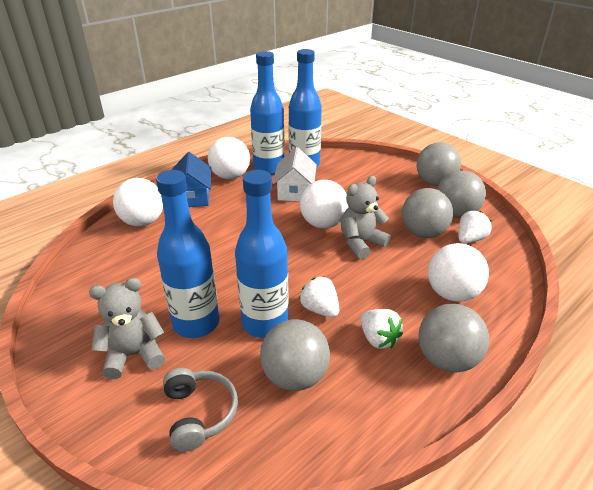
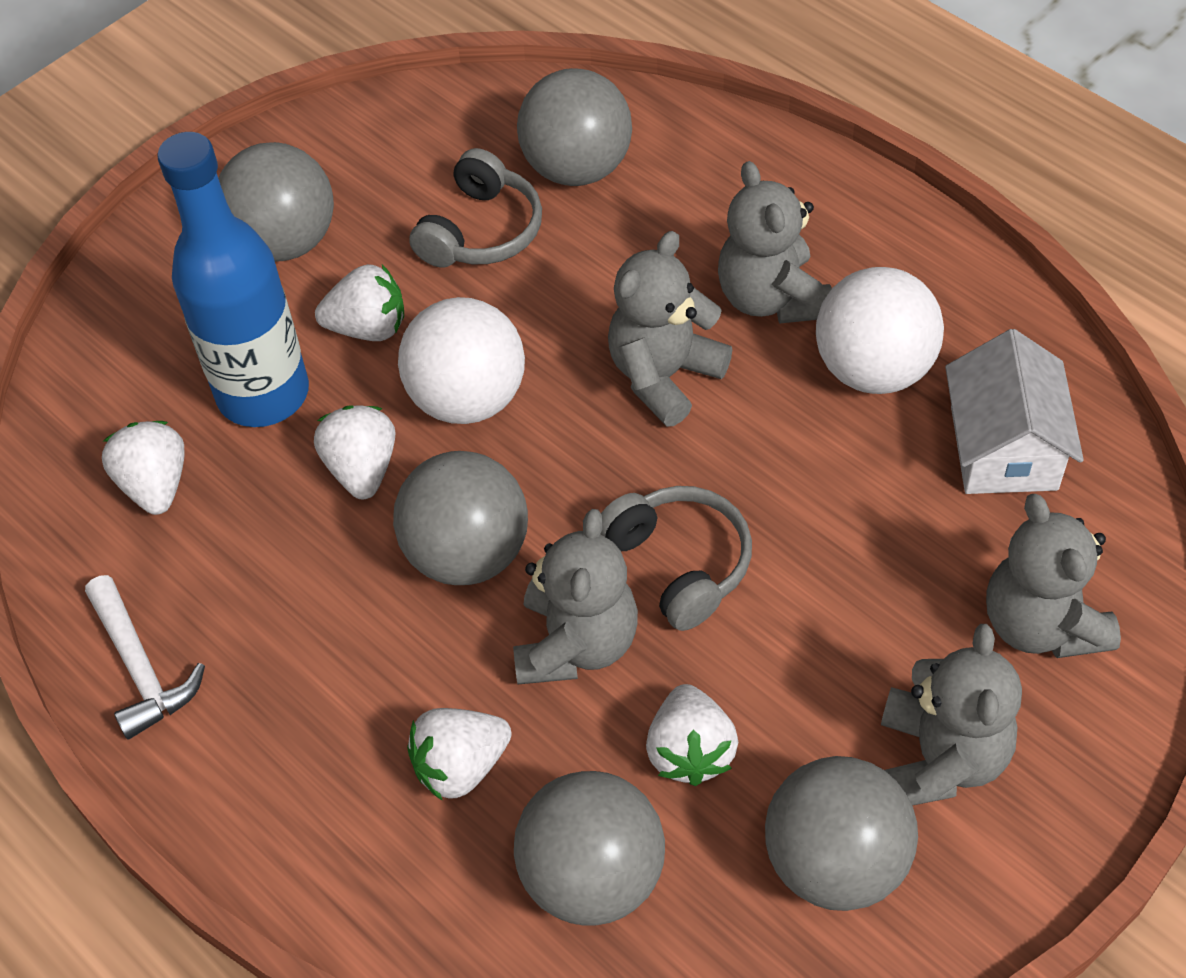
blue bottle: [156,170,219,338] [235,170,289,338] [250,51,285,175] [288,49,322,168] = 4 -> [157,132,309,427] = 1
blue house: [171,152,211,207] = 1 -> none = 0
grey headphones: [163,368,238,452] = 1 -> [409,148,542,267] [601,486,752,631] = 2
grey teddy bear: [89,278,165,379] [341,176,391,259] = 2 -> [513,509,638,684] [608,231,732,427] [718,161,832,323] [881,624,1022,806] [986,494,1121,658] = 5
white ball: [113,178,163,226] [208,137,250,179] [300,180,349,228] [428,243,489,302] = 4 -> [398,297,525,424] [816,267,944,394] = 2
white hammer: none = 0 -> [85,575,205,740] = 1
white strawberry: [299,276,339,318] [360,309,403,349] [458,211,492,244] = 3 -> [102,421,184,515] [314,405,396,499] [315,264,404,341] [407,708,512,801] [646,684,738,786] = 5

